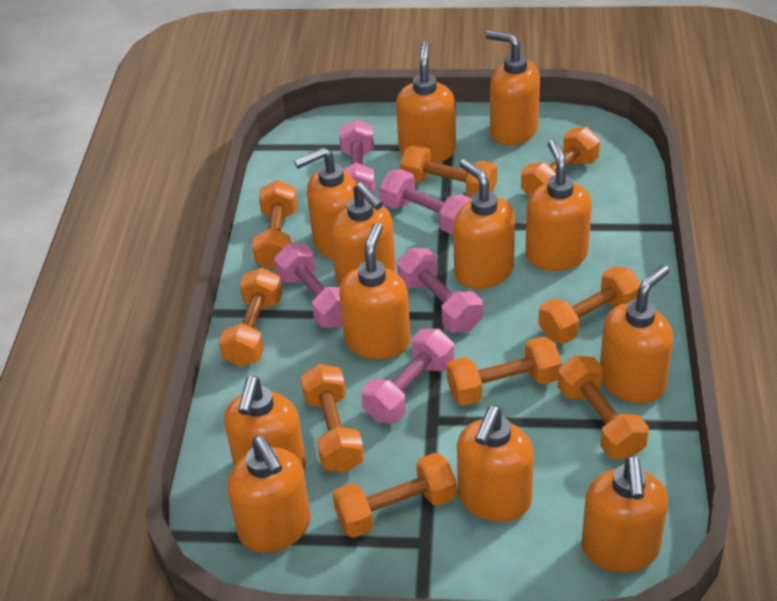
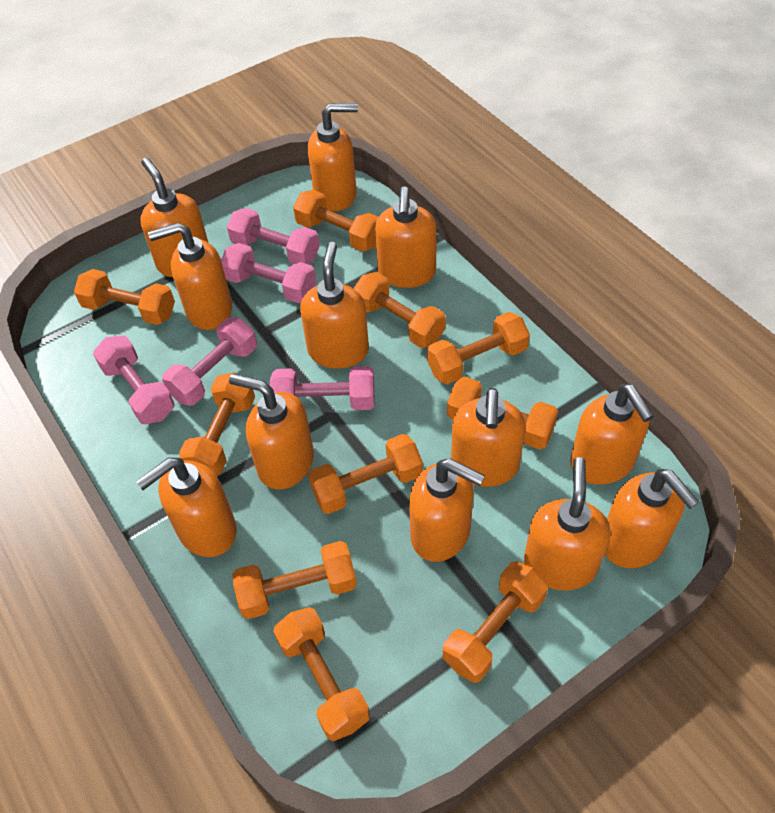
orange dumbbell: [219,267,282,367] [252,180,297,270] [301,364,364,473] [332,453,457,538] [400,145,497,197] [447,337,562,406] [521,127,600,197] [538,266,641,344] [558,356,649,459] = 9 -> [74,269,175,325] [179,373,255,476] [232,541,357,619] [273,607,370,741] [293,190,379,252] [308,434,423,514] [353,272,446,348] [427,312,530,384] [443,561,548,683] [447,377,558,449] = 10

